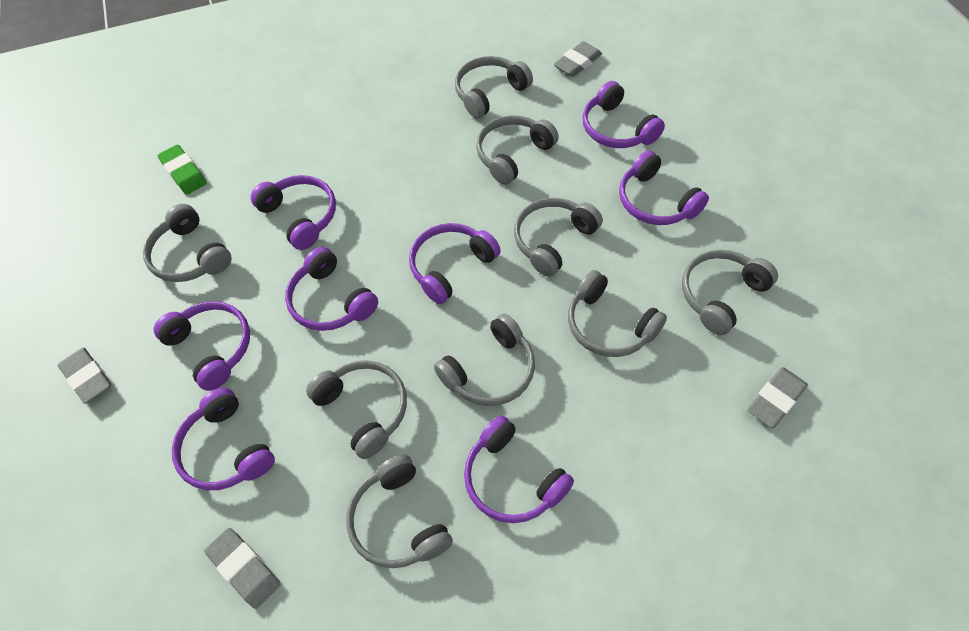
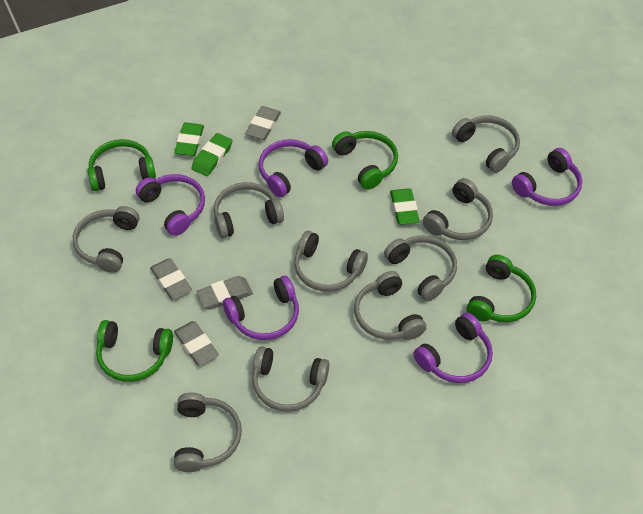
green eraser: [158,145,207,195] = 1 -> [174,122,204,156] [191,133,233,176] [390,188,420,225] = 3
green headphones: none = 0 -> [88,139,156,191] [96,320,173,382] [332,131,398,189] [467,255,536,322] = 4
purple headphones: [154,301,250,391] [172,388,275,490] [251,175,336,250] [285,247,378,331] [409,223,501,304] [464,415,574,523] [582,81,665,148] [619,150,709,225] = 8 -> [136,174,205,236] [223,276,299,340] [259,139,328,197] [414,312,493,383] [512,148,583,206] = 5

